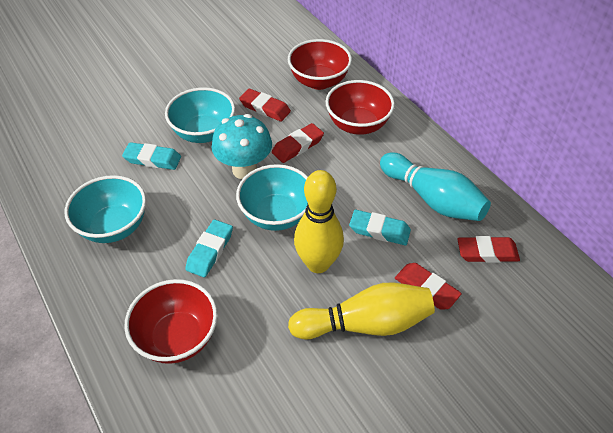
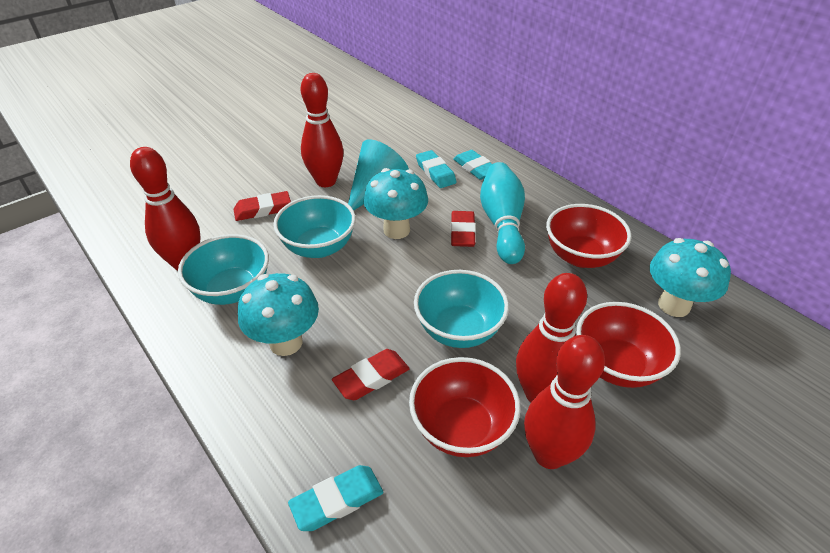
red bowling pin: none = 0 -> [130,147,201,271] [301,73,343,187] [516,273,587,402] [524,335,605,469] = 4
red eraser: [239,89,291,122] [272,123,324,163] [395,263,462,310] [457,236,520,263] = 4 -> [233,191,291,221] [332,349,410,400] [451,211,476,247] = 3
turquoise cone: none = 0 -> [348,139,409,210] = 1
turquoise mushroom: [212,114,272,179] = 1 -> [238,273,319,356] [364,168,428,239] [650,238,731,317] = 3
yellow bowling pin: [288,283,435,339] [294,170,344,273] = 2 -> none = 0

